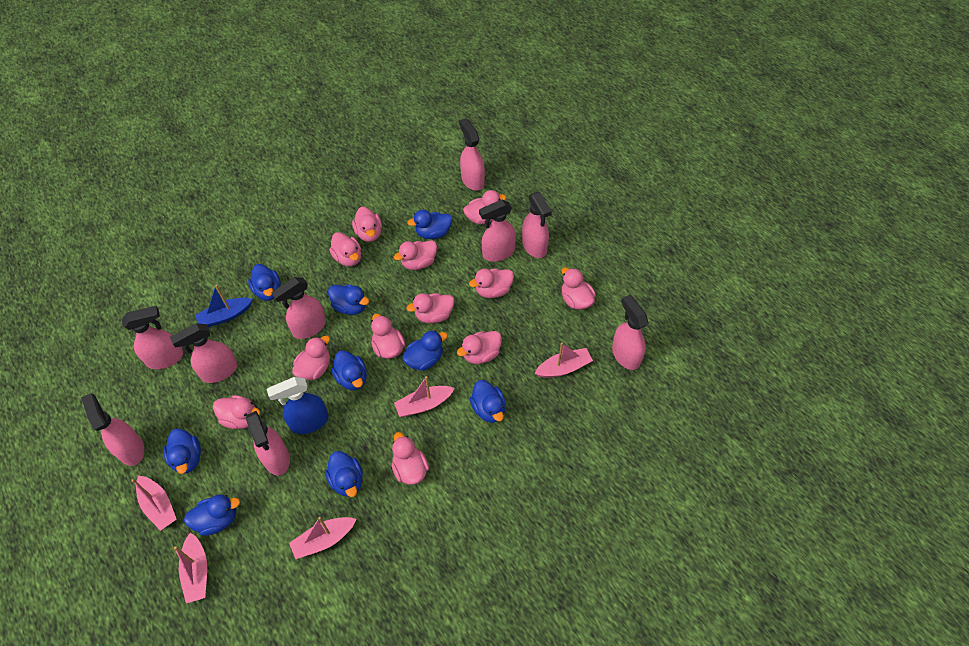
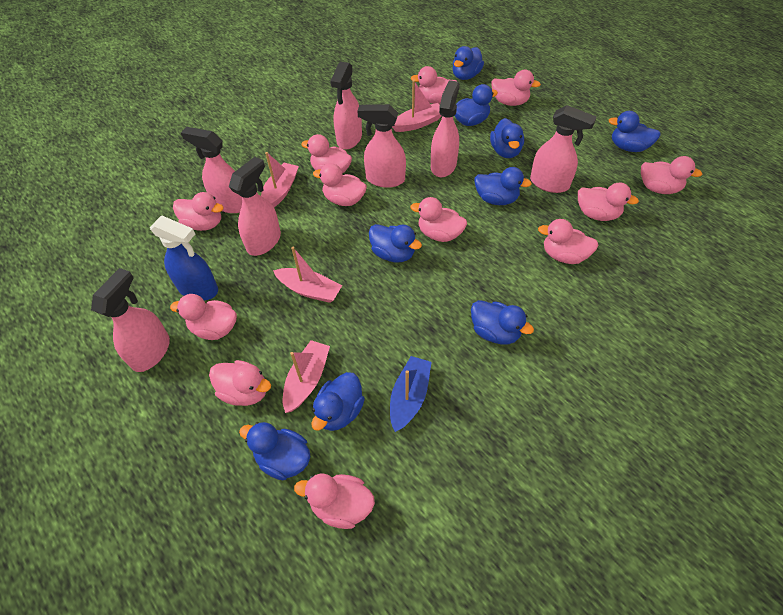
pink boat: [131,476,177,531] [174,532,207,603] [289,517,356,559] [394,376,455,417] [534,343,593,378] = 5 -> [261,152,299,207] [273,247,342,303] [283,340,330,413] [392,80,441,132] = 4
pink spray bottle: [81,393,144,466] [122,306,183,369] [170,323,238,383] [246,411,290,475] [272,277,326,339] [459,118,485,191] [479,200,516,262] [522,192,552,258] [612,295,649,370] = 9 -> [91,268,170,372] [181,127,242,213] [229,157,281,256] [330,62,362,149] [357,104,406,188] [431,80,460,177] [530,105,597,193] = 7

